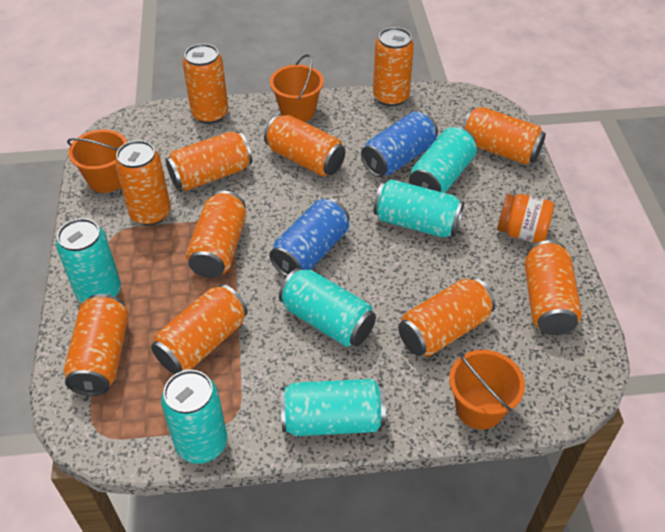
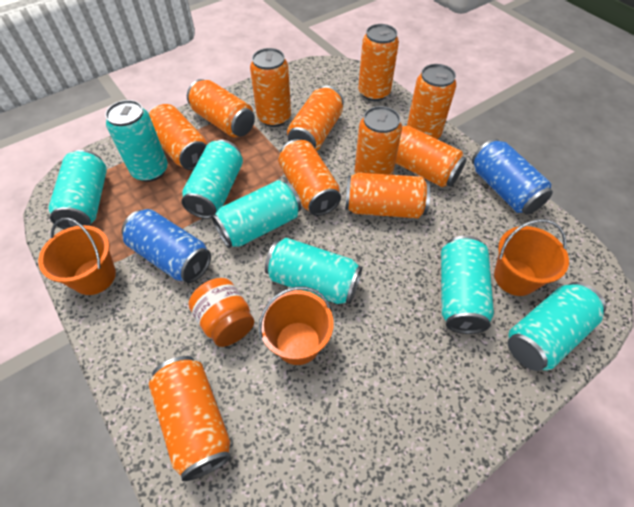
turquoise can: [56,218,121,303] [161,370,227,464] [279,268,376,347] [281,379,386,436] [373,179,464,238] [409,127,477,193] = 6 -> [49,150,107,229] [105,100,168,182] [181,140,243,219] [212,180,301,248] [265,238,362,304] [441,236,494,334] [508,282,606,371] = 7

